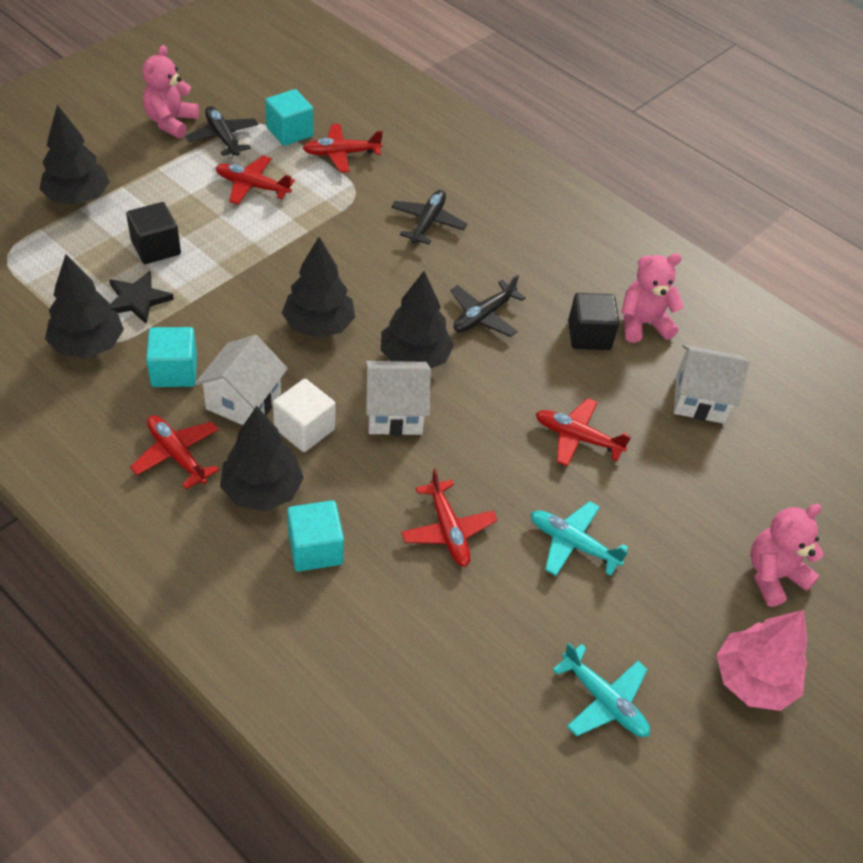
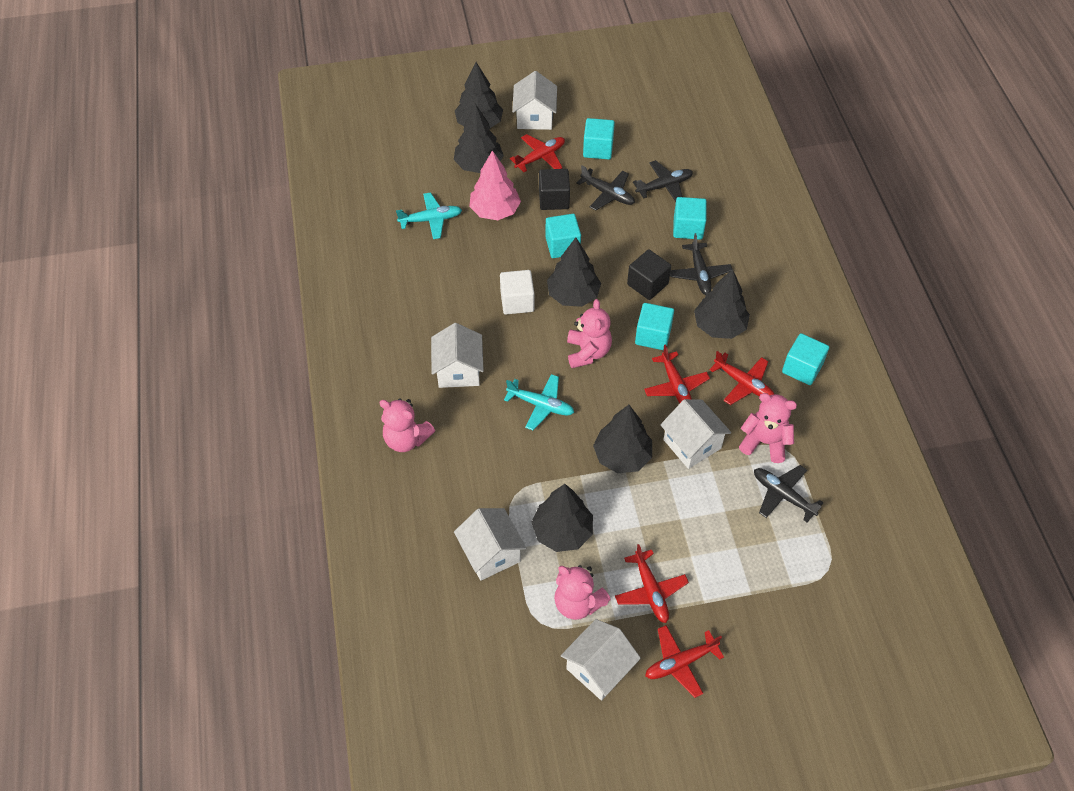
black plane: [185,106,258,156] [391,190,467,245] [450,274,526,337] = 3 -> [577,165,635,211] [633,160,693,202] [670,233,732,295] [754,465,823,522] = 4
black star: [109,271,174,324] = 1 -> none = 0
black tree: [39,105,110,205] [45,255,124,358] [220,406,304,511] [282,237,355,338] [381,271,454,368] = 5 -> [454,104,504,173] [455,62,503,128] [531,484,593,552] [547,237,601,307] [593,405,652,473] [694,269,750,339] = 6
pink teddy bear: [142,45,199,138] [621,253,684,343] [750,504,824,607] = 3 -> [379,399,435,452] [554,565,611,620] [567,299,612,368] [739,393,797,463] = 4
turquoise cube: [146,327,197,387] [265,89,313,146] [287,500,344,572] = 3 -> [546,214,581,258] [583,118,615,159] [635,303,674,350] [673,197,707,240] [782,333,829,385] = 5
white house: [195,335,288,425] [366,361,431,436] [674,345,749,424] = 3 -> [431,323,484,388] [454,508,527,581] [512,71,557,130] [561,619,641,701] [660,399,731,469] = 5

